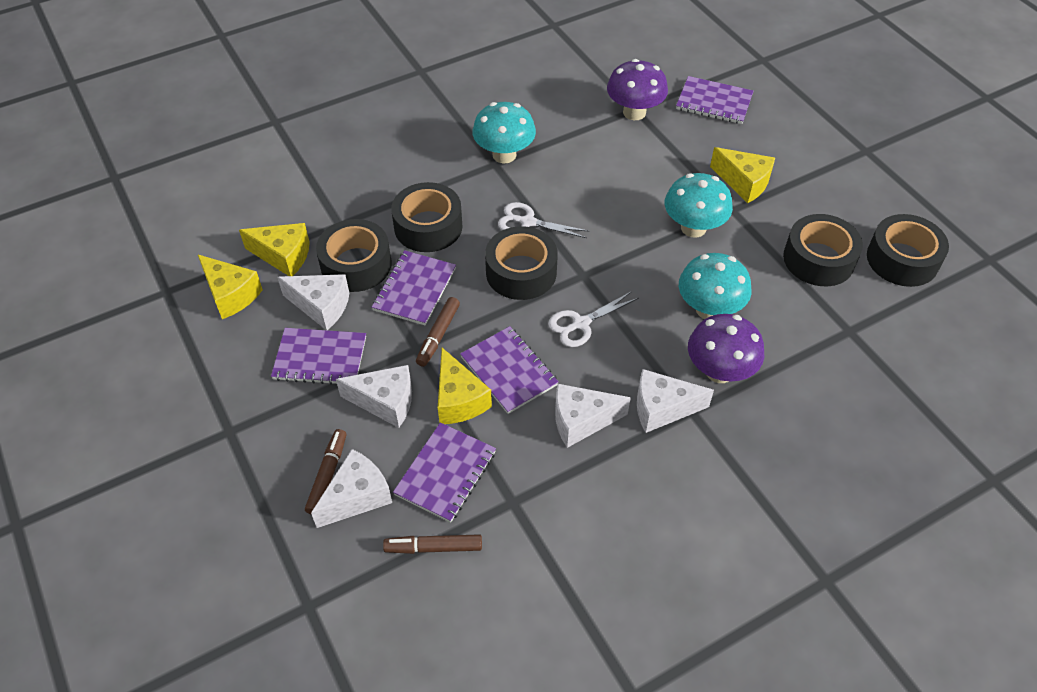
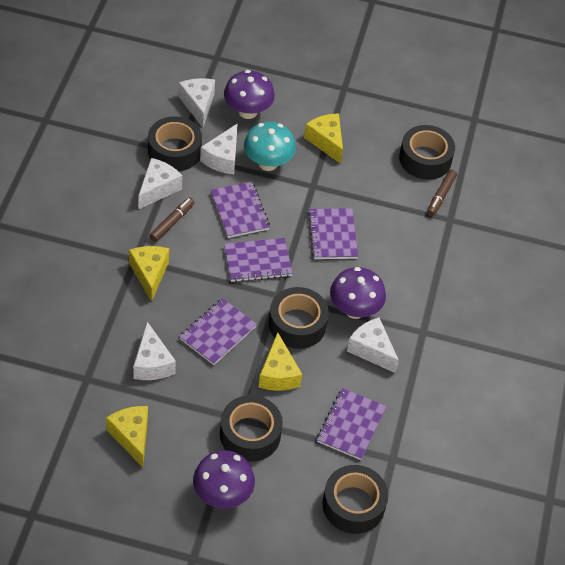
brown marker: [305,429,346,515] [383,534,482,554] [416,297,460,367] = 3 -> [149,197,195,242] [427,169,457,216] = 2
purple mushroom: [607,59,668,120] [688,314,764,383] = 2 -> [193,450,255,509] [224,70,275,119] [330,267,386,319] = 3
turquoise mushroom: [472,102,536,164] [665,173,733,238] [679,253,752,319] = 3 -> [244,122,296,171] = 1
white scissors: [498,202,588,238] [548,291,639,347] = 2 -> none = 0

